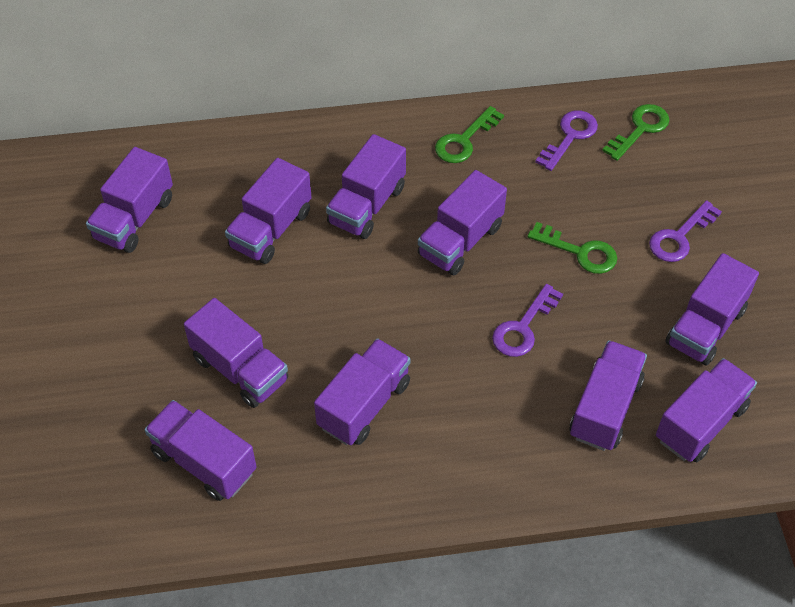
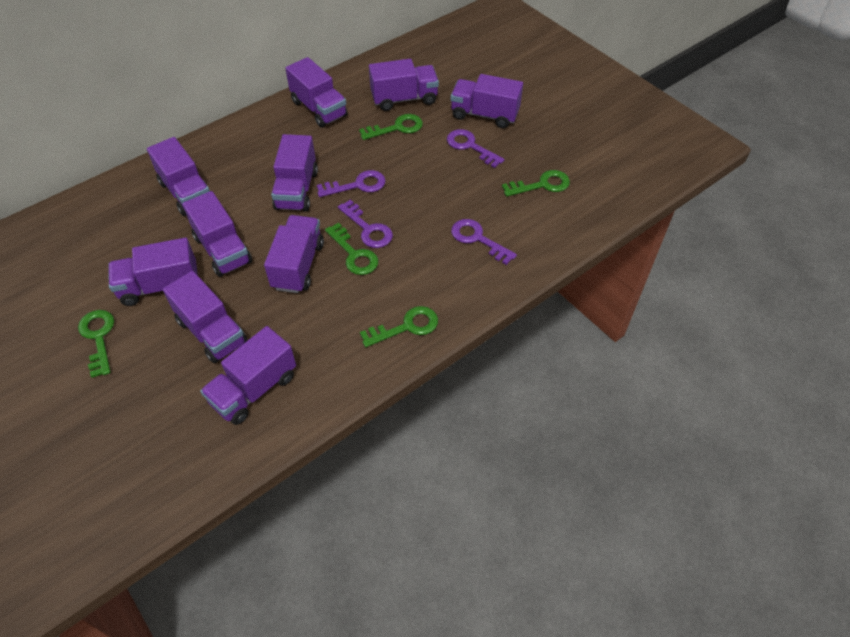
green key: [435,106,504,163] [528,222,617,274] [602,104,669,161] = 3 -> [78,310,114,378] [325,223,378,275] [359,114,423,140] [360,306,438,347] [502,170,570,197] = 5
purple key: [492,284,563,357] [535,110,598,171] [649,200,722,262] = 3 -> [317,170,386,197] [338,200,393,248] [447,129,505,168] [451,219,517,265] = 4

